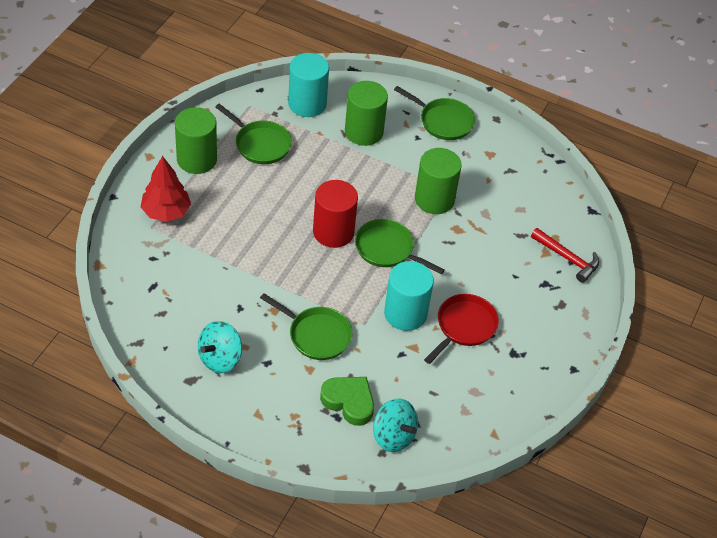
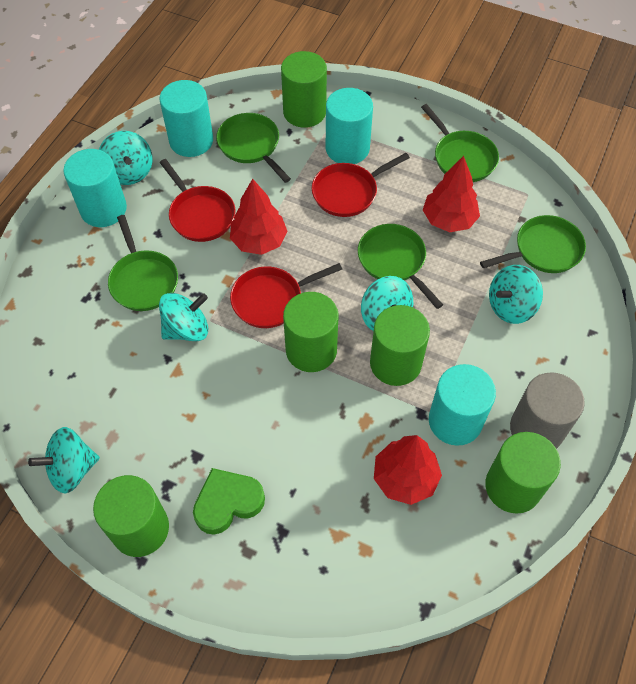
green cylinder: [175,107,217,174] [345,81,388,146] [415,148,462,214] = 3 -> [93,475,169,557] [281,51,327,128] [283,292,339,372] [370,305,430,386] [485,432,561,513] = 5
green pan: [215,104,292,164] [260,293,352,360] [355,219,445,275] [394,86,475,140] = 4 -> [108,215,178,311] [216,113,291,183] [358,224,443,309] [421,104,499,182] [480,215,586,273] = 5
grey cylinder: none = 0 -> [510,372,585,449] = 1
red cylinder: [313,180,358,248] = 1 -> none = 0
red hammer: [531,228,599,283] = 1 -> none = 0
red pan: [424,294,499,364] = 1 -> [160,159,235,242] [230,263,342,328] [312,153,410,217] = 3
red tree: [141,156,191,222] = 1 -> [230,179,288,255] [374,435,442,505] [423,156,480,232] = 3
turquoise cylinder: [288,53,329,117] [384,261,434,331] = 2 -> [63,149,127,227] [160,80,213,157] [326,88,373,164] [429,364,496,446] = 4
turquoise spinning top: [198,321,242,373] [373,399,418,452] = 2 -> [28,427,100,493] [99,131,152,185] [159,293,208,341] [361,276,413,331] [489,265,543,324] = 5

